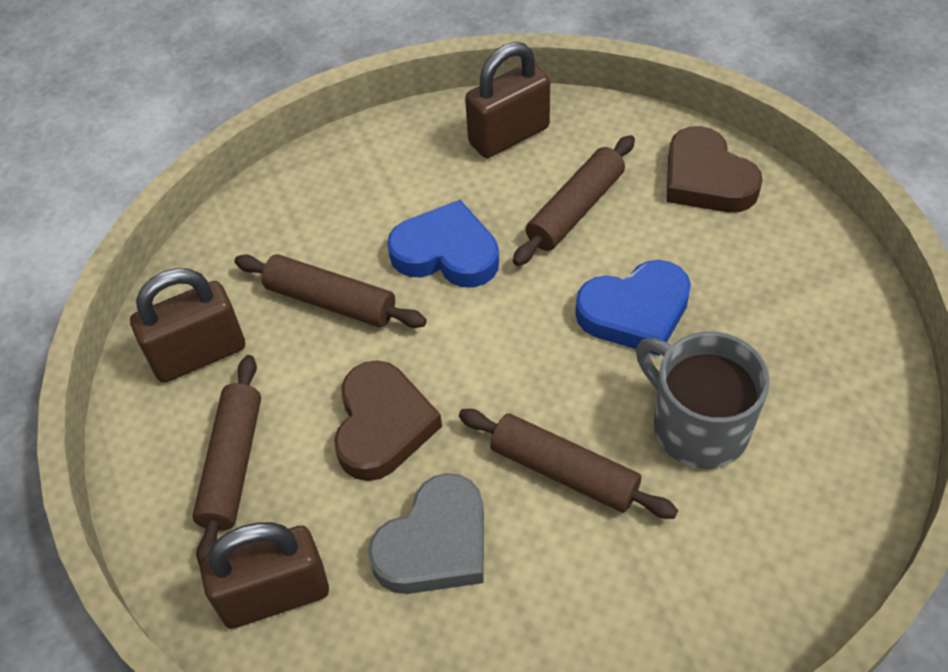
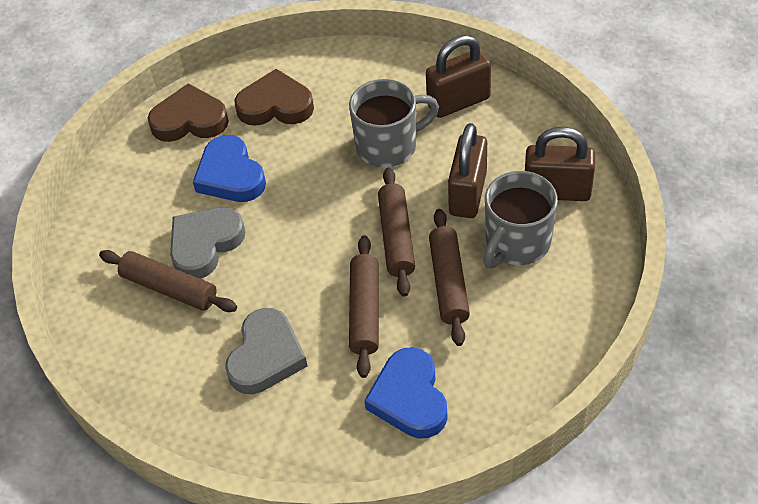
grey heart: [368,473,484,594] = 1 -> [170,207,246,279] [225,308,307,394] = 2
grey mug: [636,332,770,469] = 1 -> [349,79,439,167] [483,171,558,268] = 2

